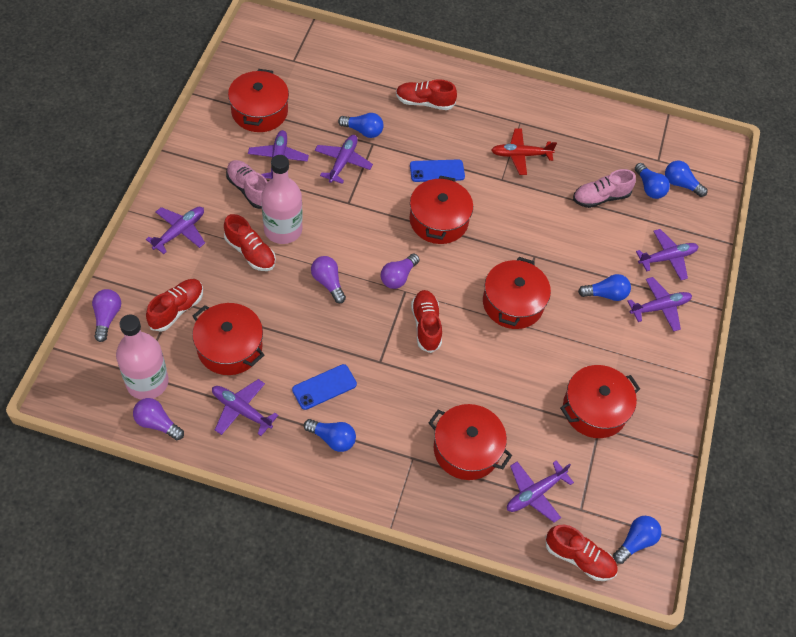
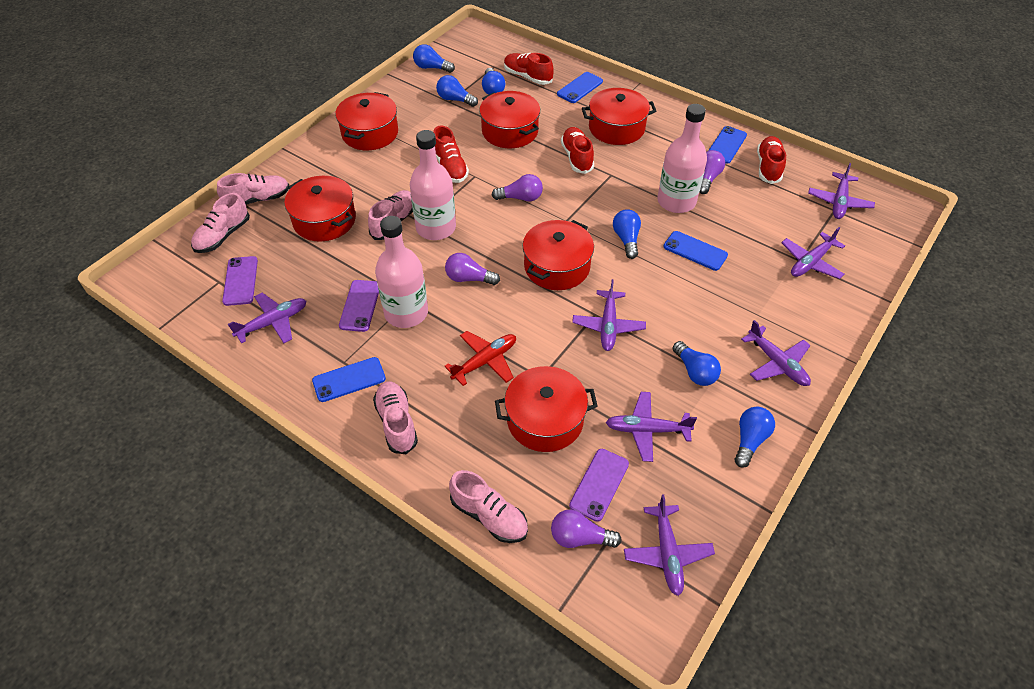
blue phone: [292,364,357,410] [410,159,465,182] = 2 -> [312,357,386,402] [557,72,603,103] [663,231,728,271] [708,126,747,164] = 4
pink bottle: [116,315,169,400] [261,155,303,244] = 2 -> [375,216,428,328] [410,130,456,240] [657,104,707,213] = 3
pink shoe: [226,160,268,209] [573,169,636,208] = 2 -> [191,193,250,253] [217,173,289,205] [368,190,413,240] [373,381,418,454] [449,470,528,543] = 5
purple phone: none = 0 -> [222,256,258,306] [339,280,379,332] [569,449,629,522] = 3
red shoe: [146,279,203,332] [224,214,276,271] [396,79,457,110] [411,290,442,353] [546,525,618,581] = 5 -> [433,125,469,183] [504,53,554,85] [561,127,594,174] [757,136,786,184] = 4

